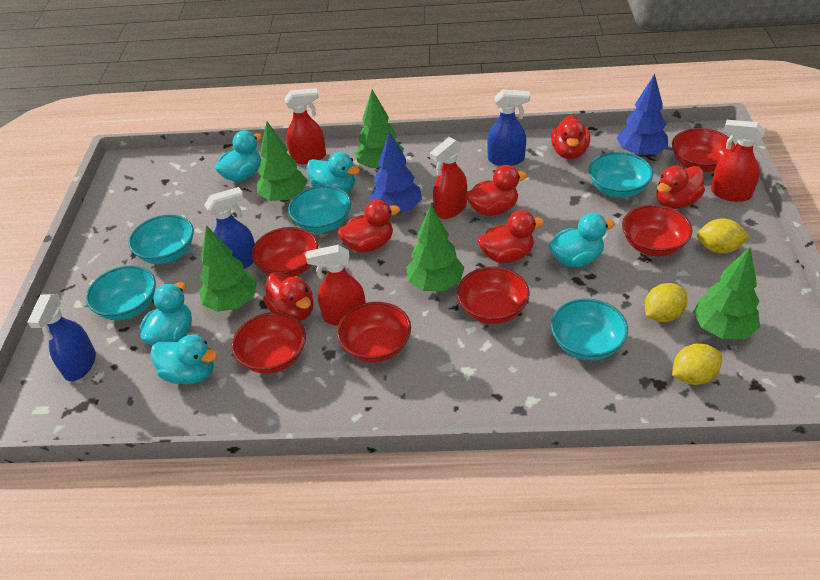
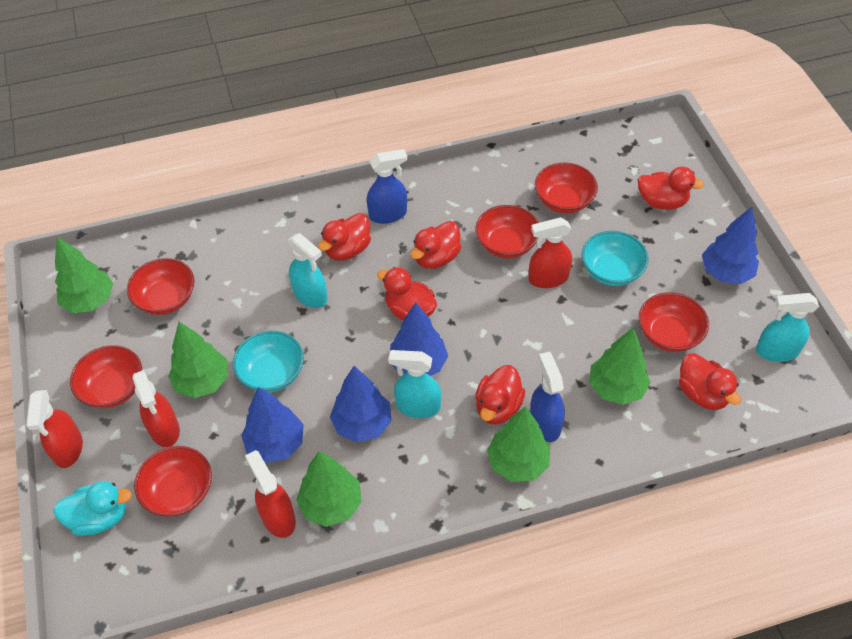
blue spray bottle: [28,294,96,381] [204,187,255,269] [487,89,530,166] = 3 -> [367,149,407,224] [530,352,565,442] = 2
blue tree: [369,131,422,214] [617,74,668,157] = 2 -> [241,387,304,463] [330,366,391,443] [390,303,448,376] [702,207,759,284] = 4
turquoise bowl: [86,266,156,320] [128,215,194,264] [288,185,351,233] [551,298,628,361] [589,152,653,198] = 5 -> [233,331,304,393] [582,231,648,286] = 2
turquoise duck: [140,282,192,345] [150,335,217,384] [215,130,262,182] [306,152,360,192] [548,213,615,267] = 5 -> [53,481,132,536] = 1
turquoise spray bottle: none = 0 -> [288,233,327,308] [388,350,441,418] [756,293,819,362] = 3
yellow lemon: [645,283,687,322] [672,343,722,385] [697,219,750,254] = 3 -> none = 0

